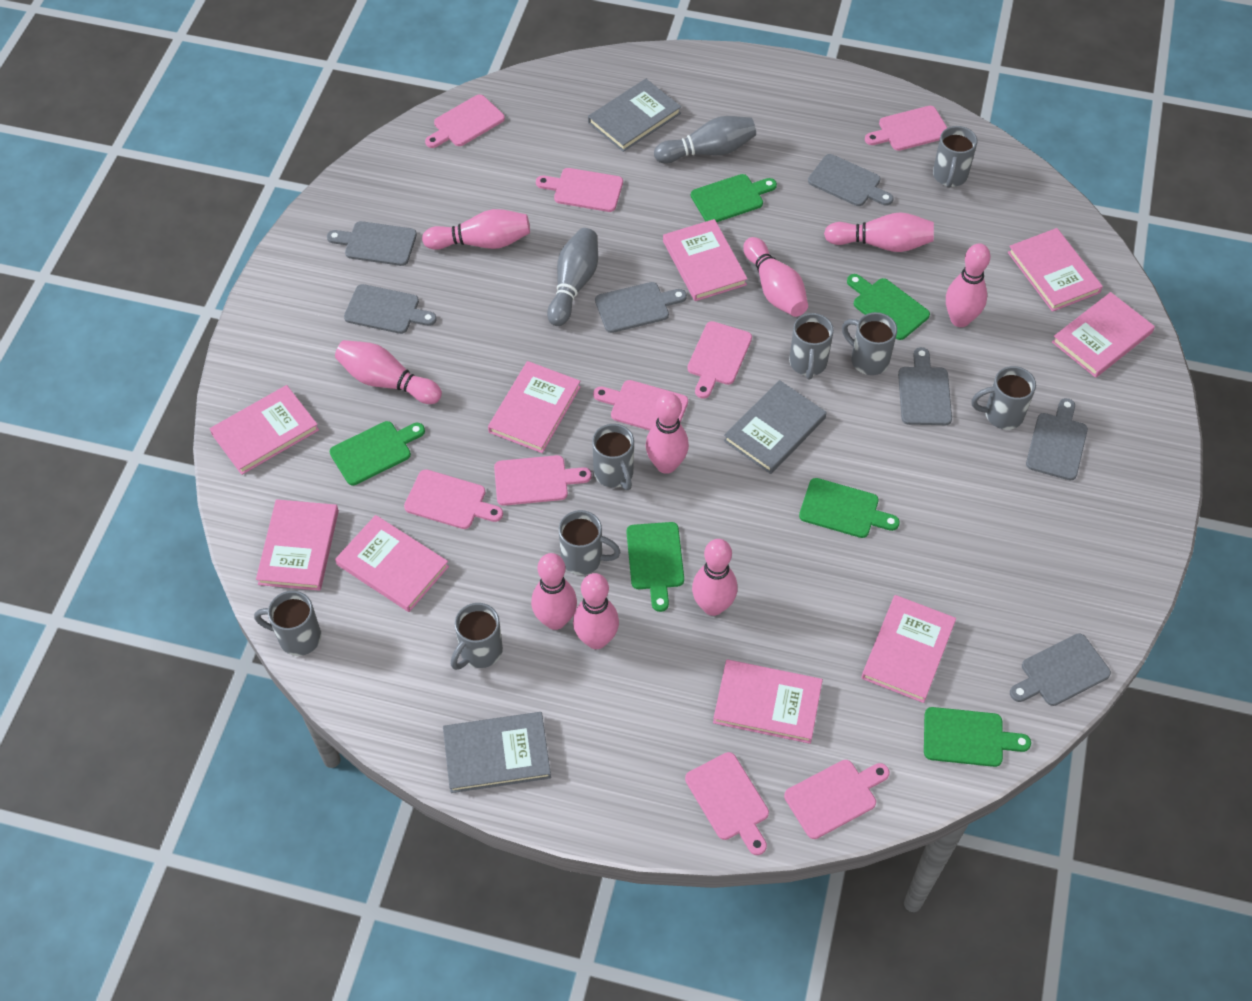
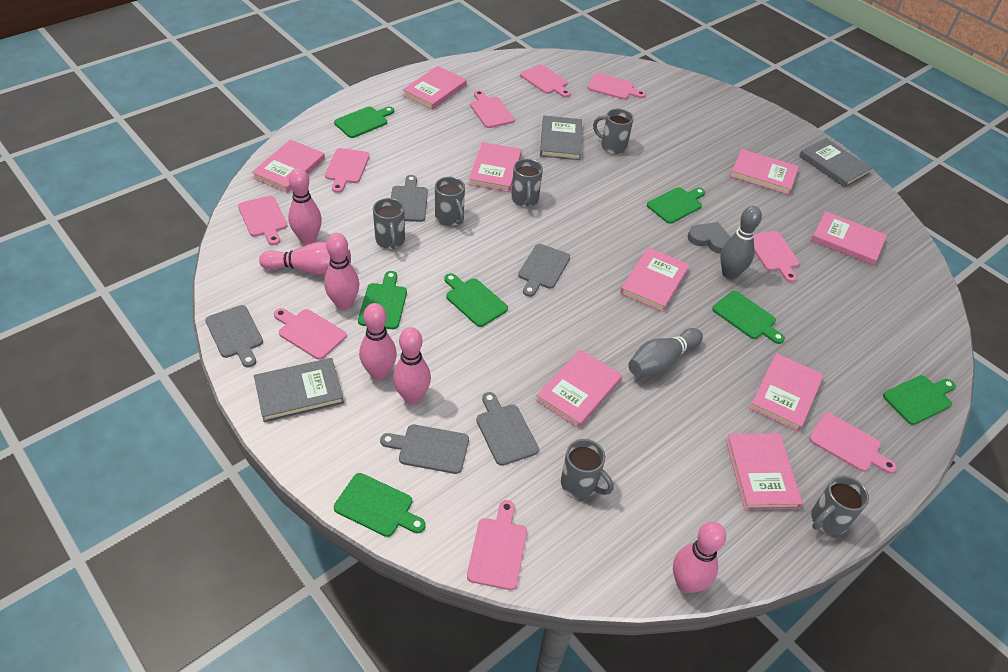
green cutting board: [330,421,425,485] [627,522,684,612] [691,174,777,222] [799,478,900,538] [847,274,930,340] [924,707,1031,767] = 6 -> [334,106,394,138] [334,473,426,537] [358,271,407,329] [444,273,508,327] [647,187,705,224] [712,291,785,344] [883,375,956,425] = 7
grey cutting board: [327,221,417,266] [344,284,437,334] [595,282,687,333] [808,154,894,206] [898,347,952,425] [1010,633,1111,706] [1026,398,1088,480] = 7 -> [205,305,263,367] [380,424,469,474] [391,175,428,222] [476,392,539,466] [518,244,570,297] = 5
grey heart: none = 0 -> [688,222,730,254] = 1
grey mug: [254,591,321,656] [451,603,503,670] [559,510,621,575] [592,424,634,490] [789,313,834,380] [842,312,897,375] [933,126,977,188] [972,366,1036,430] = 8 -> [373,198,405,249] [435,177,465,226] [511,159,543,207] [561,439,613,498] [593,109,634,154] [811,476,869,535] = 6
pink bowling pin: [335,340,442,404] [422,209,530,250] [531,553,577,630] [573,573,619,649] [646,393,689,474] [692,539,737,616] [743,237,808,317] [824,212,934,252] [946,243,990,327] = 9 -> [259,242,351,275] [288,168,322,245] [324,233,359,310] [359,303,397,380] [393,327,431,404] [673,522,726,593] = 6

